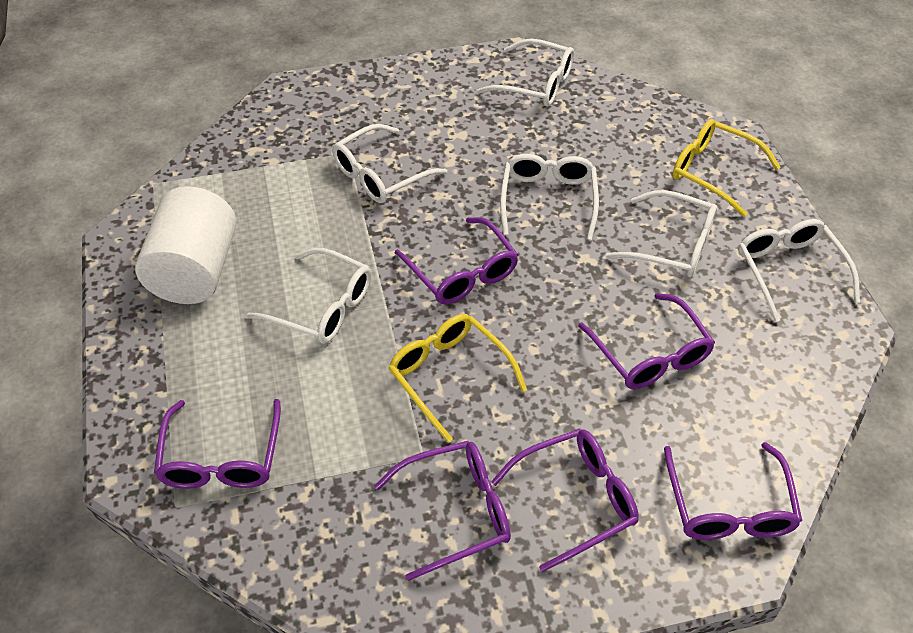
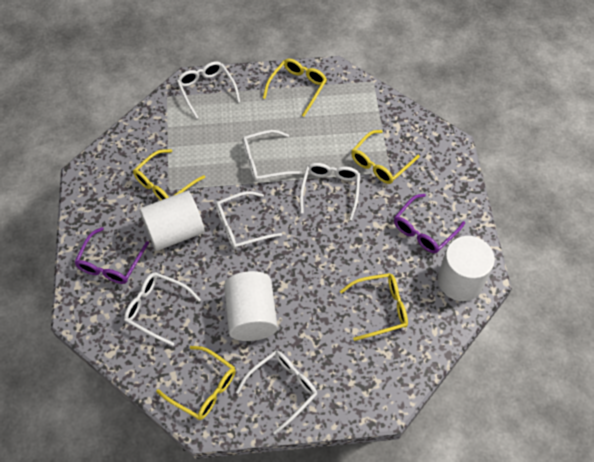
purple glasses: [154,399,281,489] [374,441,511,581] [395,217,518,304] [491,429,639,572] [578,293,715,389] [664,442,802,540] = 6 -> [74,227,149,284] [394,194,465,253] = 2
white cylinder: [135,186,236,304] = 1 -> [140,191,204,251] [224,271,278,341] [438,236,495,301] = 3
yellow glasses: [389,314,527,443] [672,119,781,217] = 2 -> [133,149,205,201] [156,346,236,420] [263,59,327,117] [340,273,408,341] [351,130,420,184] = 5

